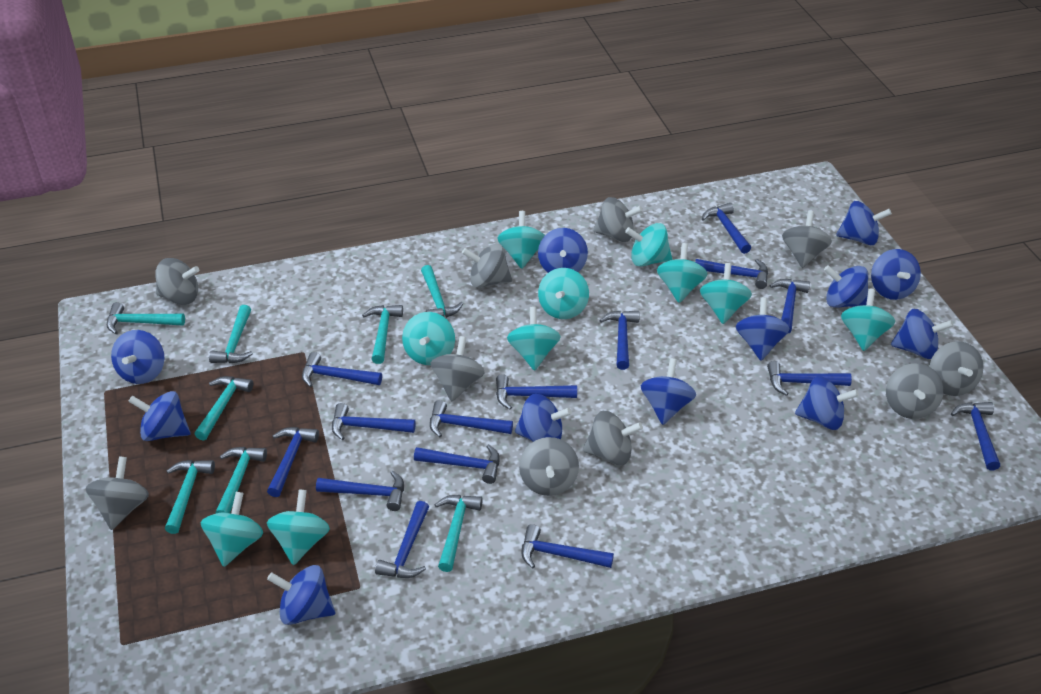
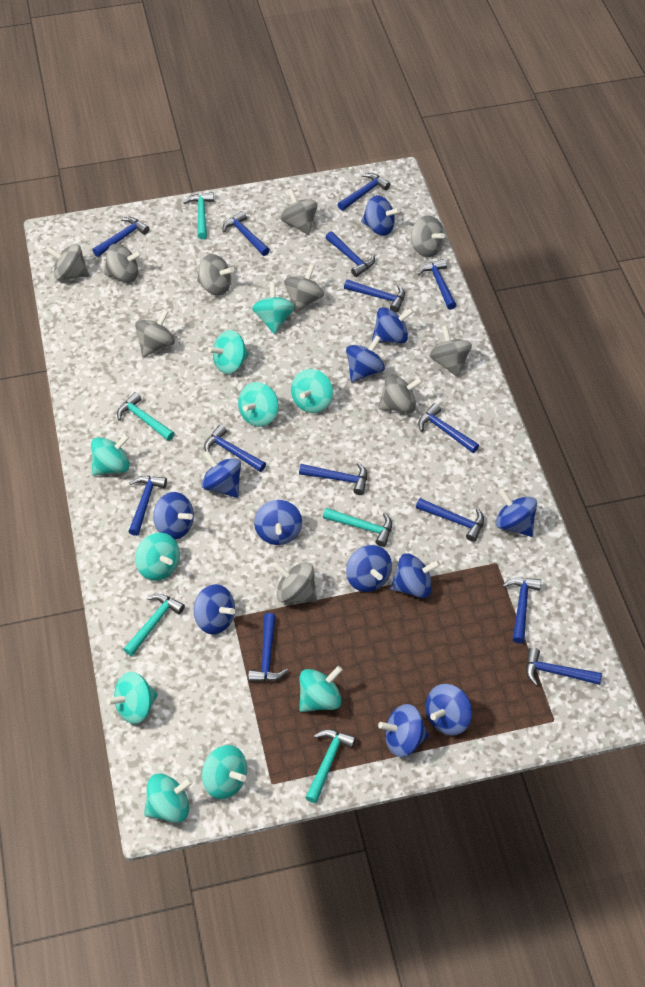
blue hammer: [267,427,319,497] [302,352,382,387] [316,470,404,511] [332,403,416,440] [375,501,429,578] [414,444,500,484] [430,400,513,437] [496,374,577,410] [522,524,614,569] [599,311,640,370] [695,259,768,289] [702,203,751,254] [767,361,852,396] [769,279,810,333] [951,402,1000,470] = 15 -> [93,217,149,257] [128,476,167,536] [204,425,266,472] [223,211,270,256] [248,613,288,682] [299,462,367,495] [325,231,375,277] [338,173,390,211] [344,279,405,312] [416,498,484,542] [418,259,456,310] [418,403,479,453] [502,578,541,643] [526,647,602,686] = 14
turquoise hammer: [107,302,185,334] [165,460,215,534] [194,376,253,441] [209,305,253,363] [215,447,267,514] [362,305,403,364] [421,265,463,318] [434,495,483,572] = 8 -> [117,392,175,441] [123,594,185,656] [184,192,214,239] [305,730,356,803] [323,508,392,547] = 5

